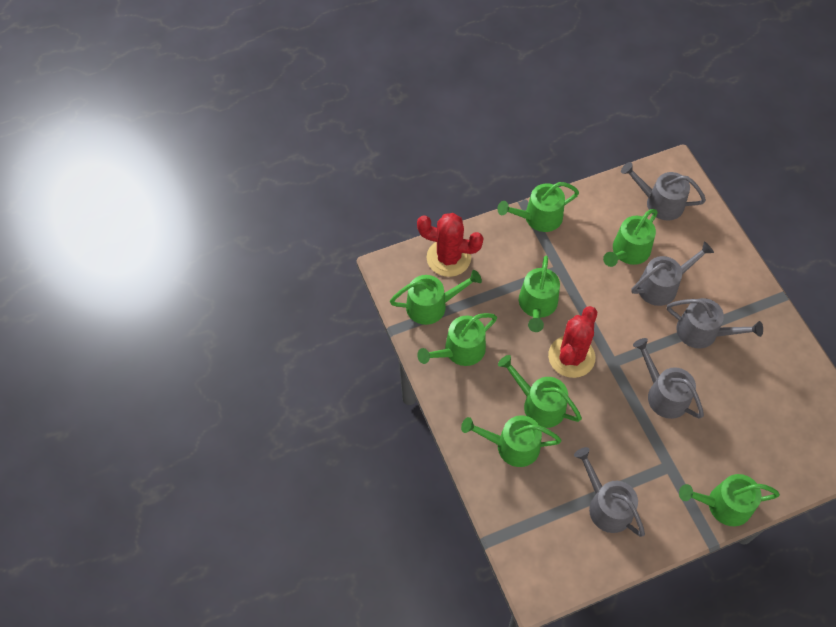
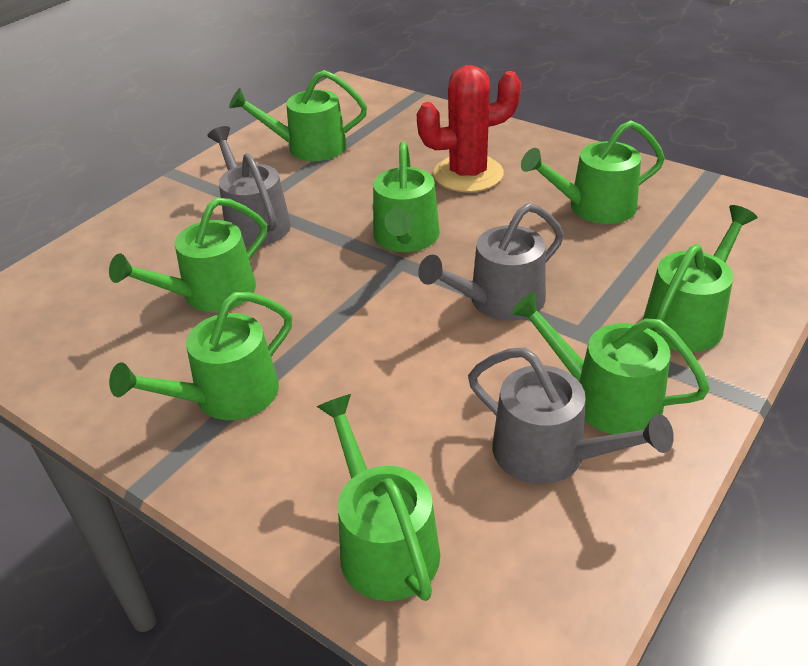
grey watering can: [574,447,645,537] [621,162,706,220] [631,241,714,306] [633,338,704,419] [667,298,763,348] = 5 -> [207,126,291,247] [418,203,564,321] [468,348,674,484] = 3
red cactus: [417,213,484,277] [548,306,597,378] = 2 -> [417,65,521,192] = 1

